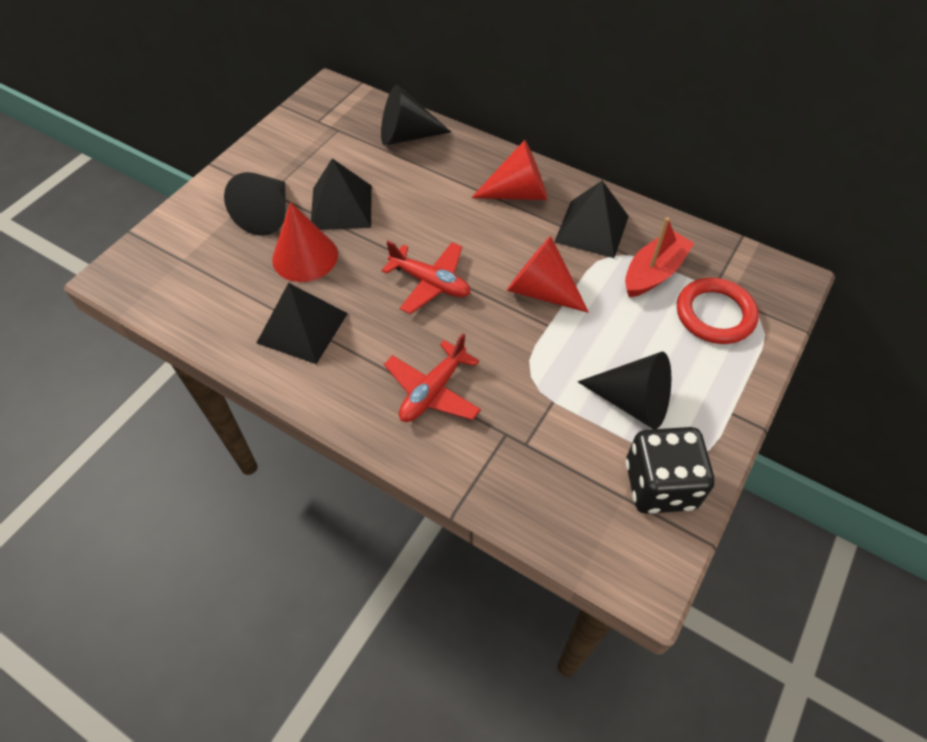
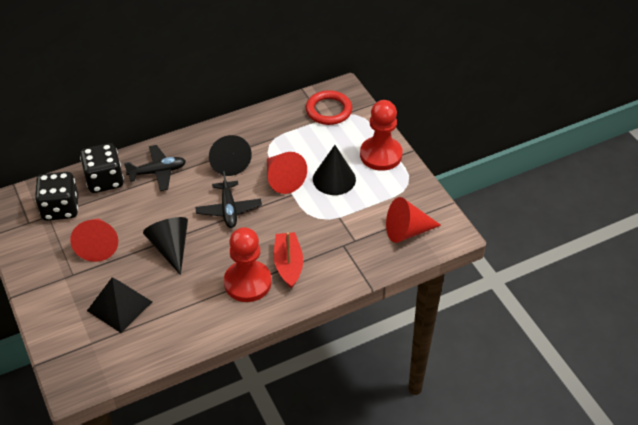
black dice: [625,427,715,514] = 1 -> [35,172,78,221] [80,143,124,193] = 2
black plane: none = 0 -> [124,145,186,191] [195,171,262,228] = 2
black pyramid: [257,283,348,364] [311,158,372,230] [554,181,629,258] = 3 -> [87,277,152,333] = 1
red pawn: none = 0 -> [224,227,272,302] [360,100,403,171] = 2
red plane: [382,241,470,314] [384,333,481,422] = 2 -> none = 0

